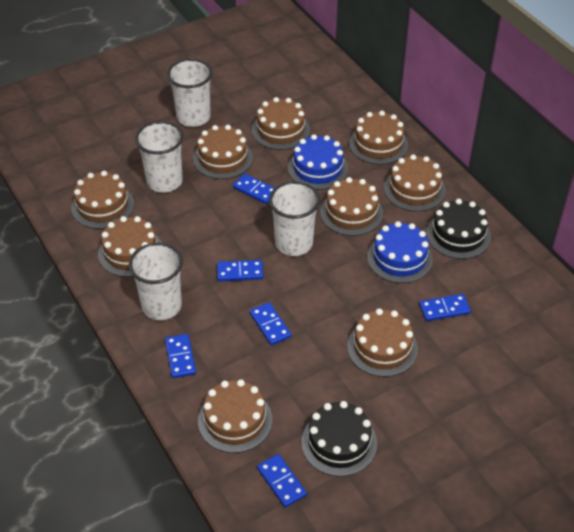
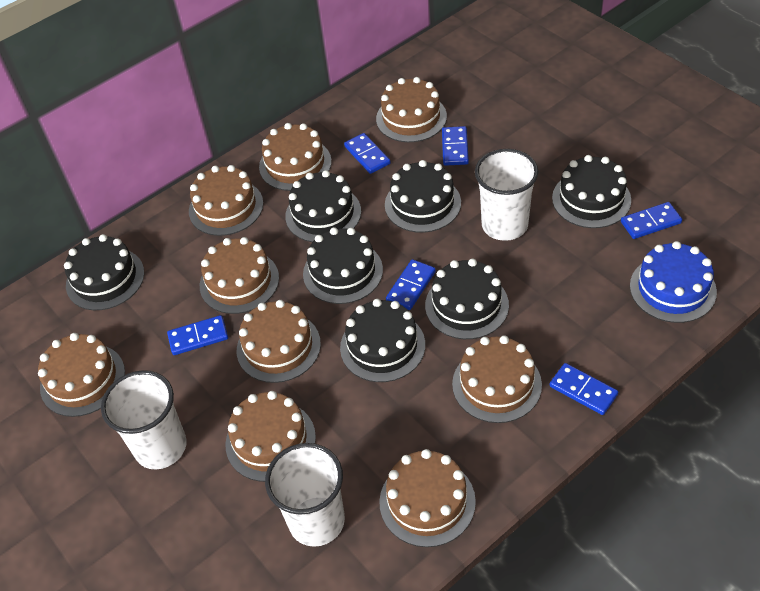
black cake: [301,401,377,477] [426,199,491,259] = 2 -> [64,234,144,310] [285,170,361,242] [303,227,383,304] [340,299,425,382] [385,160,461,233] [425,259,509,339] [552,155,631,228] = 7
blue cake: [288,134,348,190] [367,221,433,283] = 2 -> [630,241,717,323] = 1
white cup: [129,243,183,320] [135,121,183,193] [167,59,212,127] [269,182,320,256] = 4 -> [101,370,187,469] [265,443,345,547] [475,149,539,241] = 3

